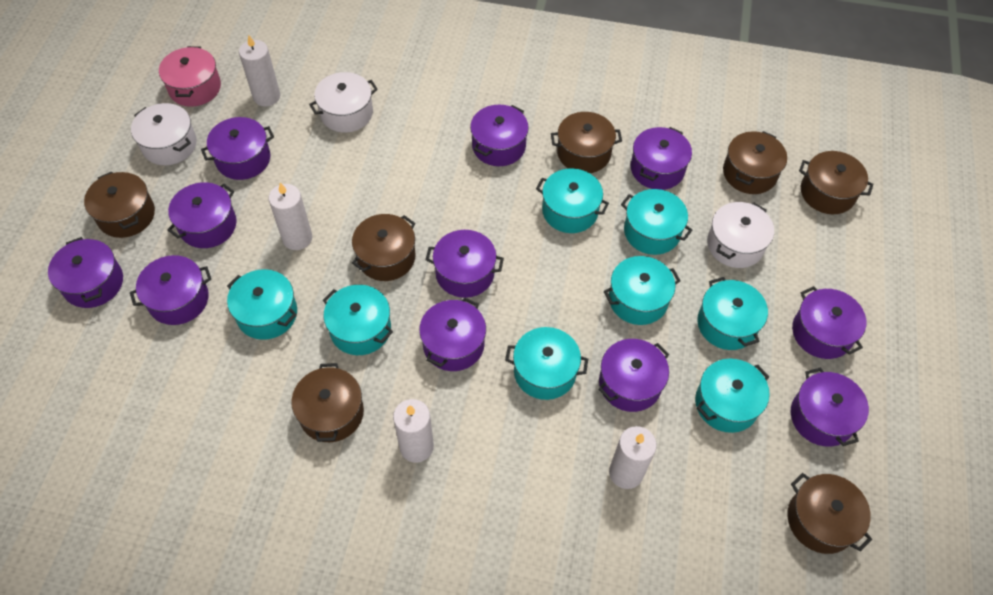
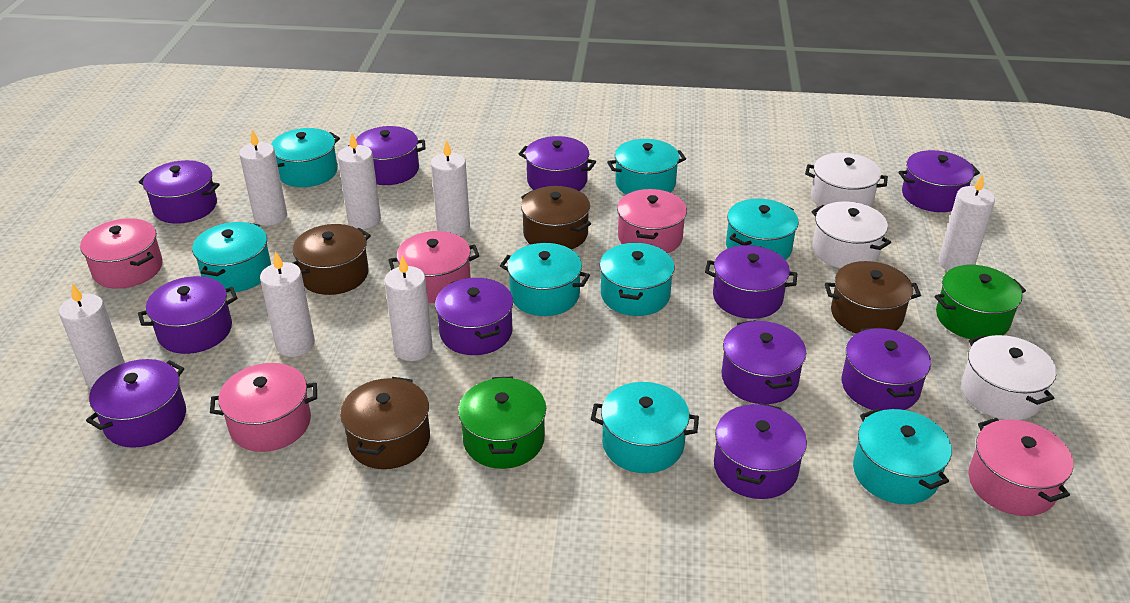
brown pot: [84,171,155,238] [291,363,364,442] [352,214,416,281] [551,112,622,173] [723,131,787,194] [787,473,872,554] [799,151,873,214] = 7 -> [292,224,371,295] [340,377,430,469] [521,186,591,250] [825,261,921,334] = 4
green pot: none = 0 -> [458,377,546,469] [935,265,1026,339] = 2
pink pot: [159,46,221,107] = 1 -> [80,218,163,289] [210,363,317,452] [389,231,479,303] [617,189,687,253] [968,418,1073,516] = 5
white candle: [239,35,280,106] [268,183,312,250] [393,399,434,463] [609,426,657,489] = 4 -> [59,284,125,389] [239,130,287,226] [260,251,315,357] [338,133,381,229] [385,256,432,361] [431,140,470,236] [939,174,995,271] = 7

